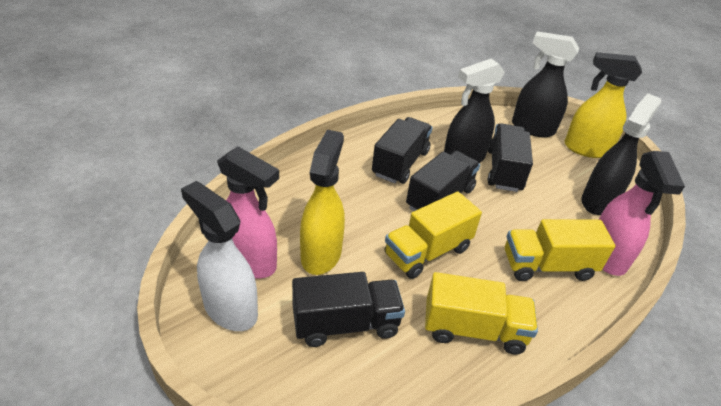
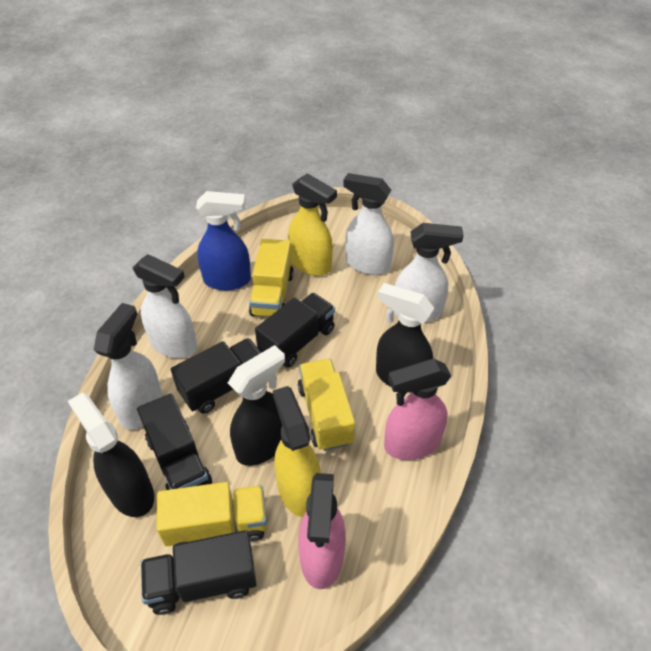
blue spray bottle: none = 0 -> [196,191,251,290] = 1
white spray bottle: [181,181,258,331] = 1 -> [94,303,162,430] [132,254,197,358] [343,173,394,275] [394,223,464,322] = 4

